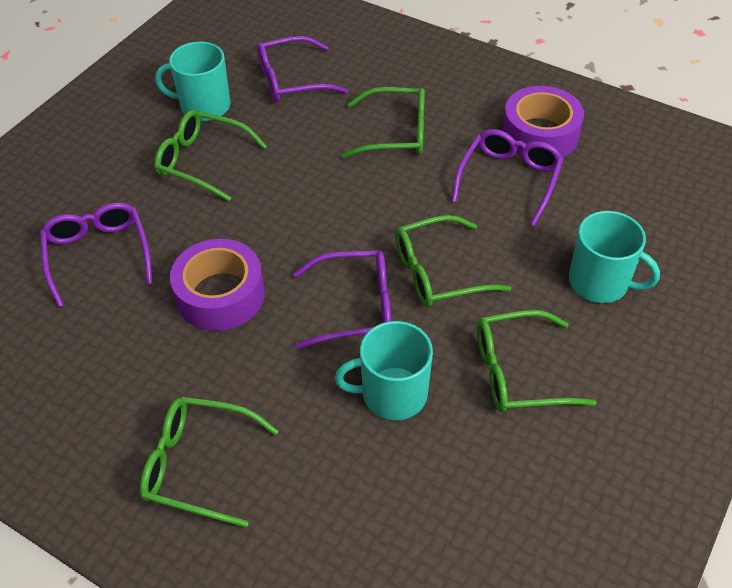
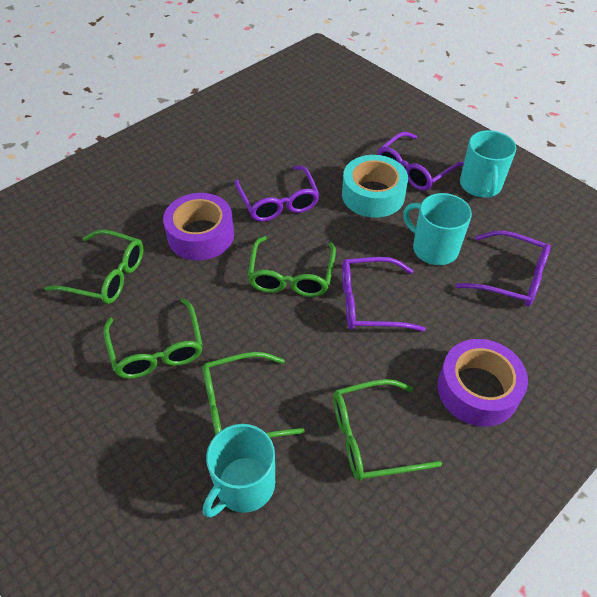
turquoise tape: none = 0 -> [342,155,408,218] = 1

